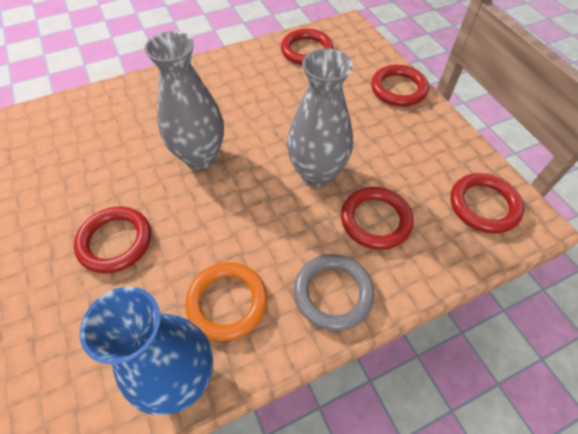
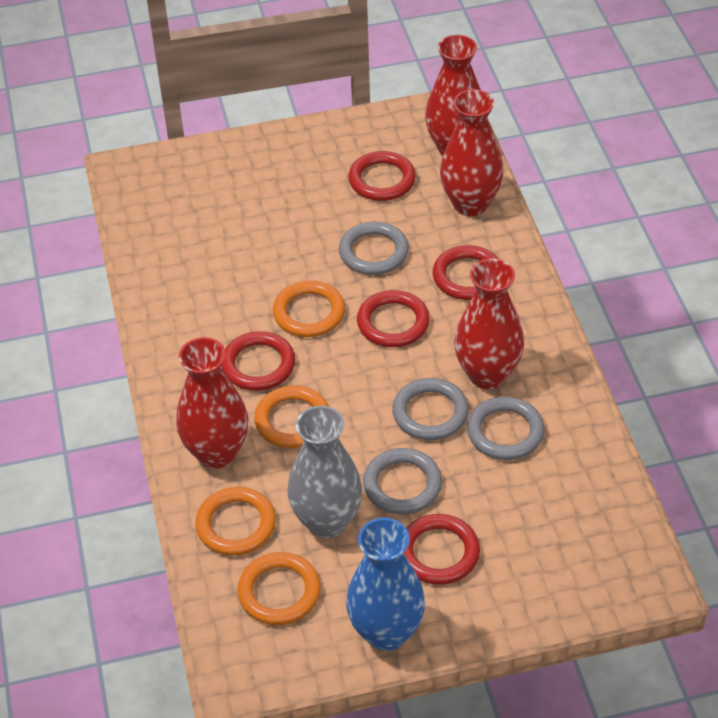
grey ring: [294,254,375,331] = 1 -> [339,222,409,275] [363,448,442,515] [392,378,469,440] [467,396,545,460] = 4
grey vase: [144,31,224,169] [287,48,353,187] = 2 -> [287,406,362,538] = 1
orange ring: [185,262,267,341] = 1 -> [195,487,276,556] [237,552,321,625] [254,385,329,448] [273,281,345,337] = 4
red vase: none = 0 -> [176,337,248,468] [425,35,481,156] [440,89,503,216] [454,258,524,389] = 4

